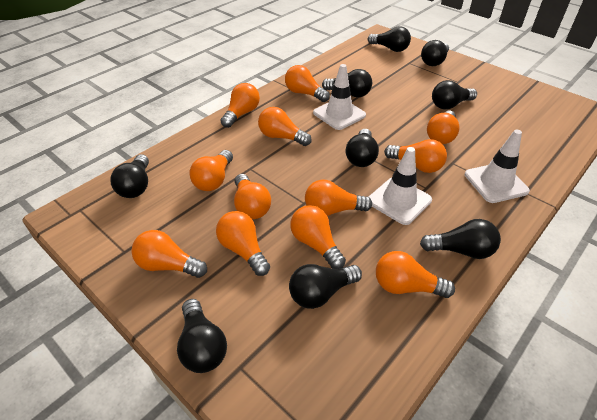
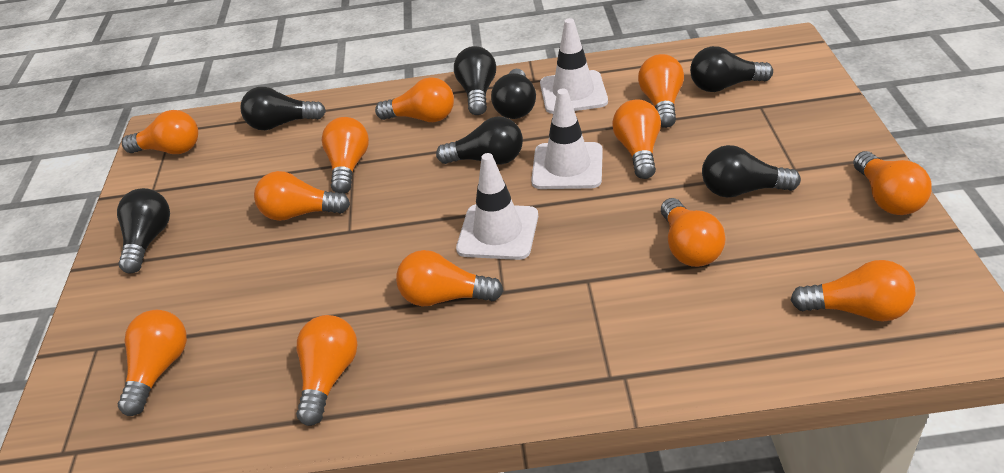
black light bulb: [110,154,149,198] [177,299,227,373] [289,264,362,309] [322,69,372,97] [346,129,379,167] [368,26,411,52] [420,219,501,259] [421,40,449,66] [432,80,477,110] = 9 -> [117,188,170,273] [240,87,326,130] [436,116,523,165] [454,46,496,115] [491,69,536,119] [690,46,773,92] [702,145,801,198] = 7

